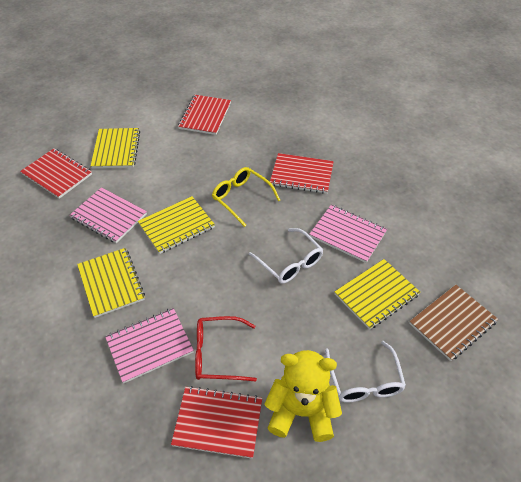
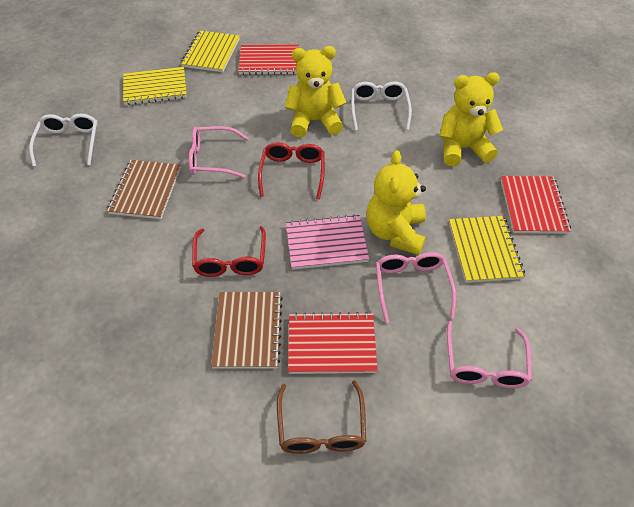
brown glasses: none = 0 -> [277,380,366,454] = 1
brown notebook: [409,285,498,361] = 1 -> [107,160,181,219] [211,292,283,369] = 2
pink glasses: none = 0 -> [189,126,249,178] [376,252,456,323] [447,321,532,388] = 3
pink notebook: [70,187,147,243] [105,308,194,383] [309,204,387,263] = 3 -> [286,214,369,270] = 1
red glasses: [195,316,257,382] = 1 -> [192,226,266,277] [258,142,325,200] = 2
red notebook: [20,148,92,199] [171,386,262,459] [178,95,231,135] [270,153,334,193] = 4 -> [238,44,299,75] [288,312,378,374] [501,176,571,234] = 3
yellow glasses: [212,167,280,227] = 1 -> none = 0
yellow notebook: [77,248,145,318] [90,128,140,168] [138,196,215,254] [335,259,420,330] = 4 -> [123,67,187,105] [180,30,240,72] [449,216,525,283] = 3
yellow teddy bear: [265,350,342,442] = 1 -> [285,46,346,137] [367,150,426,255] [439,72,503,166] = 3

